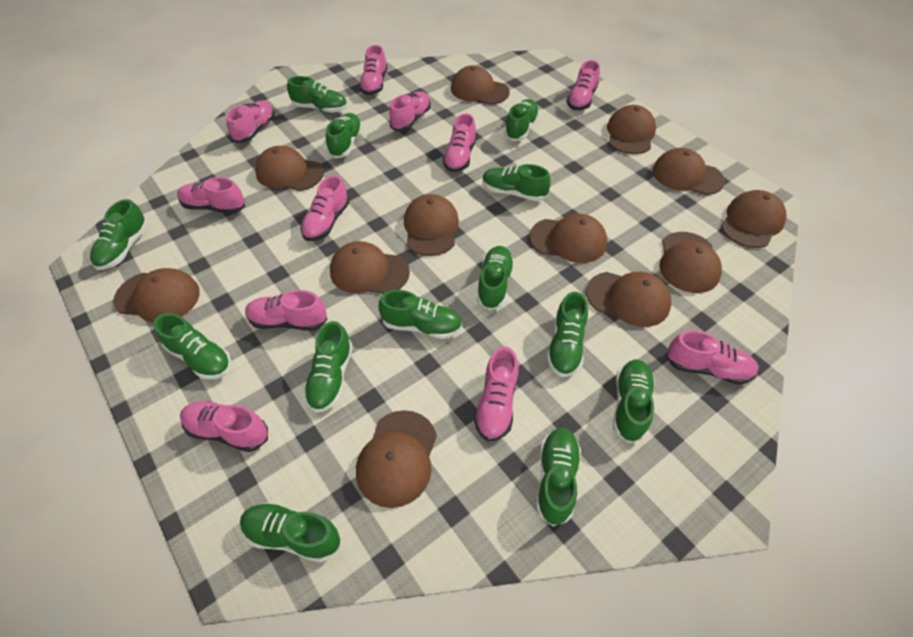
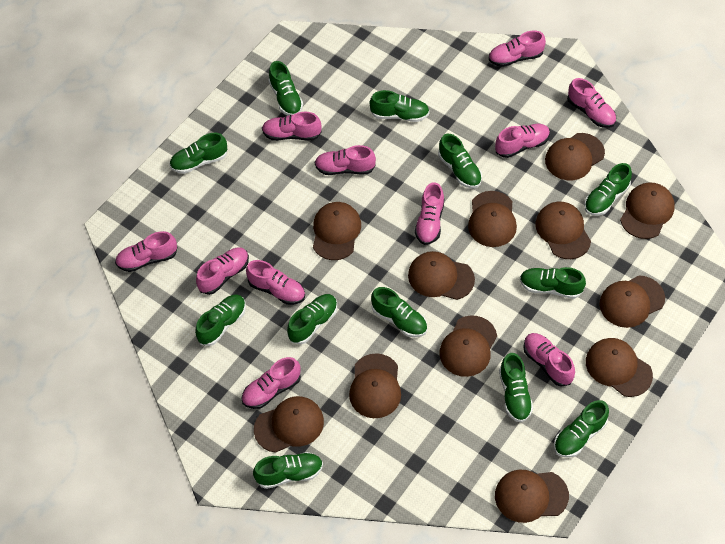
green shoe: [90,199,148,270] [153,313,231,380] [240,502,341,563] [287,76,347,113] [303,321,353,413] [326,113,362,158] [379,290,462,339] [477,246,514,310] [482,164,551,201] [504,99,540,141] [536,428,581,526] [547,292,588,377] [613,360,655,443] = 13 -> [169,133,227,174] [195,294,246,346] [253,452,323,489] [269,61,303,115] [287,294,337,344] [370,90,430,122] [371,287,427,337] [438,134,482,189] [499,353,533,422] [520,267,586,299] [554,400,609,458] [584,163,632,216] = 12

